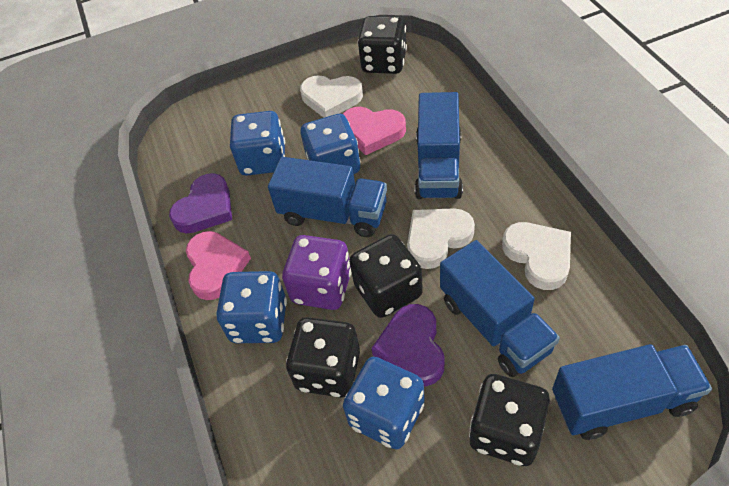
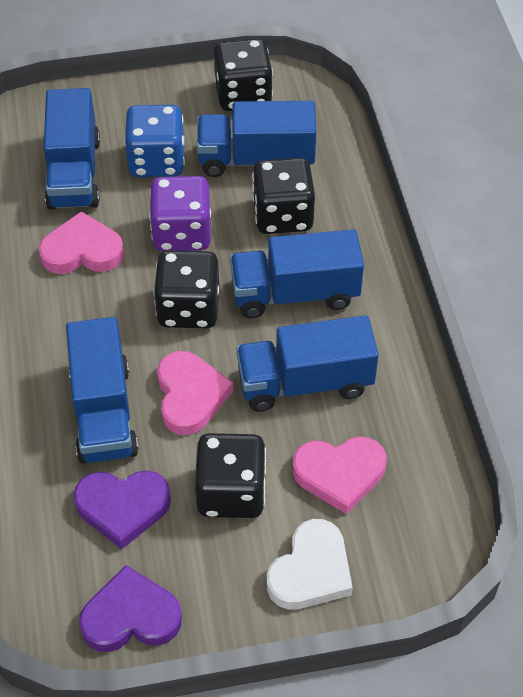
blue dice: [216,271,287,343] [230,111,285,176] [300,114,360,174] [343,357,425,449] = 4 -> [124,105,185,177] = 1
blue truck: [268,157,387,237] [415,92,463,199] [440,240,560,377] [552,344,712,440] = 4 -> [44,88,100,210] [66,317,139,464] [197,101,316,177] [230,229,364,318] [236,315,379,412] = 5
pink heart: [186,231,251,300] [343,107,406,155] = 2 -> [39,211,124,274] [157,351,233,435] [292,436,387,514] = 3
white heart: [300,75,363,118] [407,208,475,269] [502,222,571,290] = 3 -> [266,519,353,610] = 1

